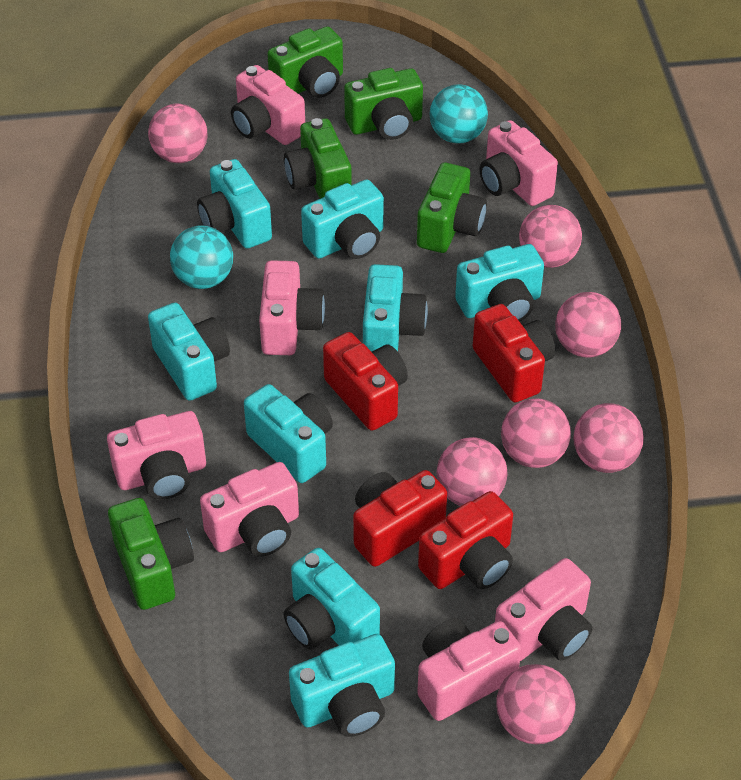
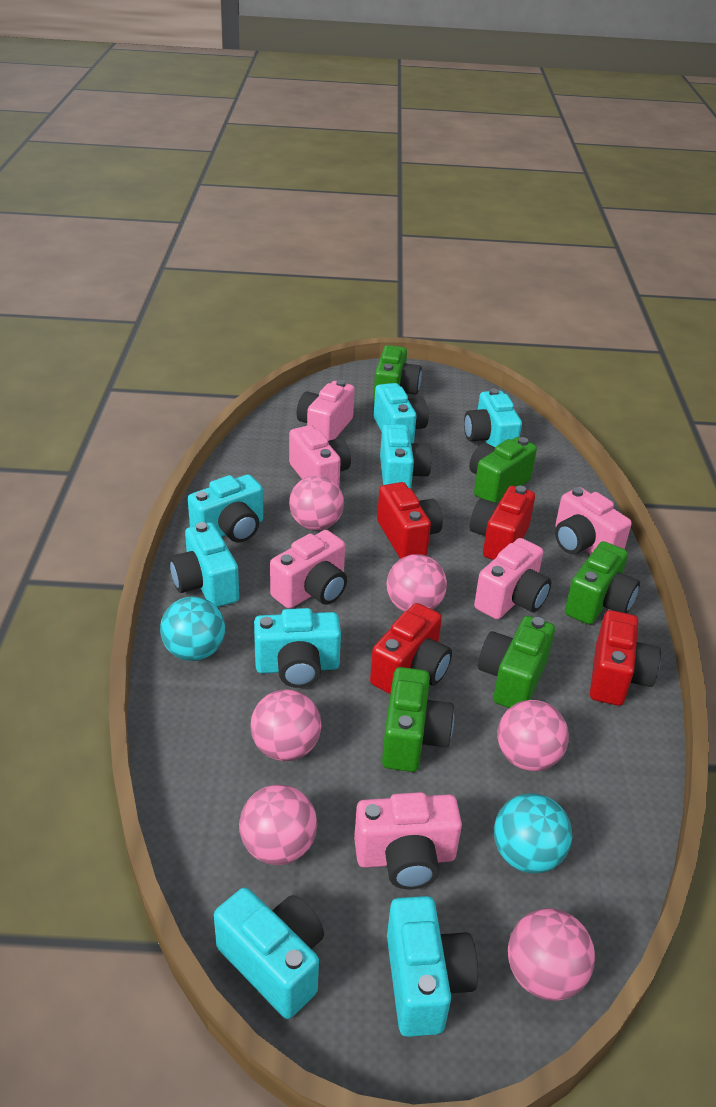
pink ball: [148,104,207,163] [437,437,508,506] [496,664,575,744] [501,399,571,468] [519,205,582,268] [555,292,621,358] [573,403,644,473] = 7 -> [239,785,317,865] [250,689,321,761] [289,475,344,530] [386,554,447,612] [497,700,569,771] [508,908,595,1001] = 6
pink camera: [107,411,206,500] [200,462,299,557] [231,65,305,145] [259,260,325,355] [417,618,522,721] [479,120,558,206] [495,558,592,661] = 7 -> [270,530,347,609] [289,425,351,487] [297,380,355,441] [354,792,462,889] [474,538,551,619] [555,487,632,554] = 6

